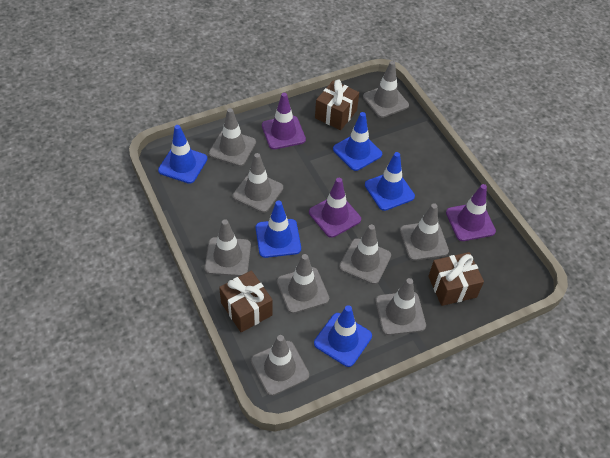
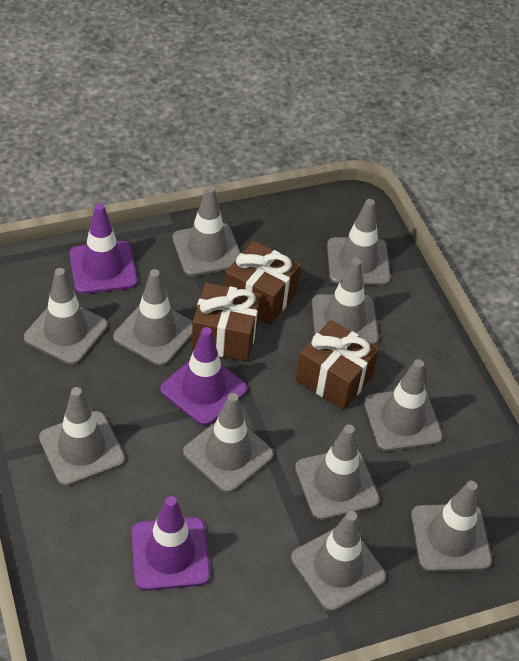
blue traffic cone: [158,125,208,184] [256,200,301,258] [314,305,372,367] [333,112,382,171] [365,152,415,211] = 5 -> none = 0
grey traffic cone: [204,219,251,276] [209,108,256,166] [233,153,283,213] [251,335,309,396] [277,254,329,314] [339,224,391,284] [363,61,409,118] [375,278,426,335] [400,203,449,261] = 9 -> [24,268,108,365] [39,387,125,486] [113,269,193,366] [172,186,240,276] [183,393,274,493] [291,511,386,611] [295,425,379,520] [312,258,379,345] [327,199,390,286] [364,359,443,451] [411,481,492,572] = 11

